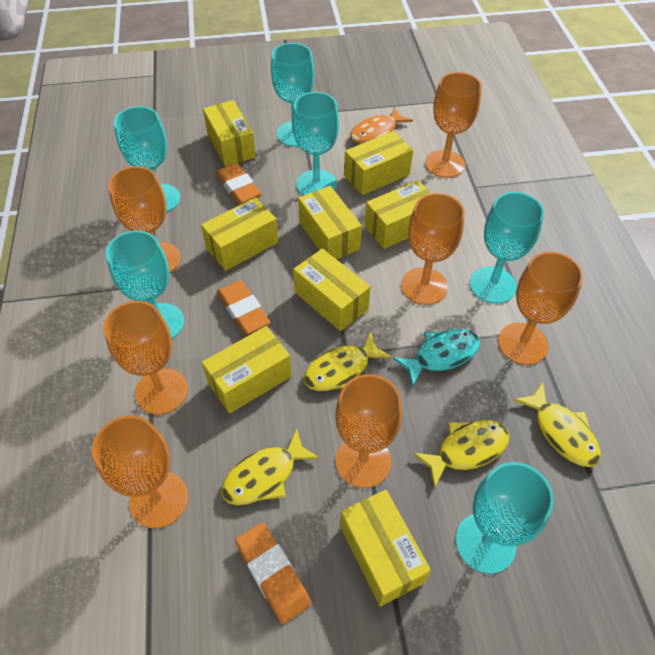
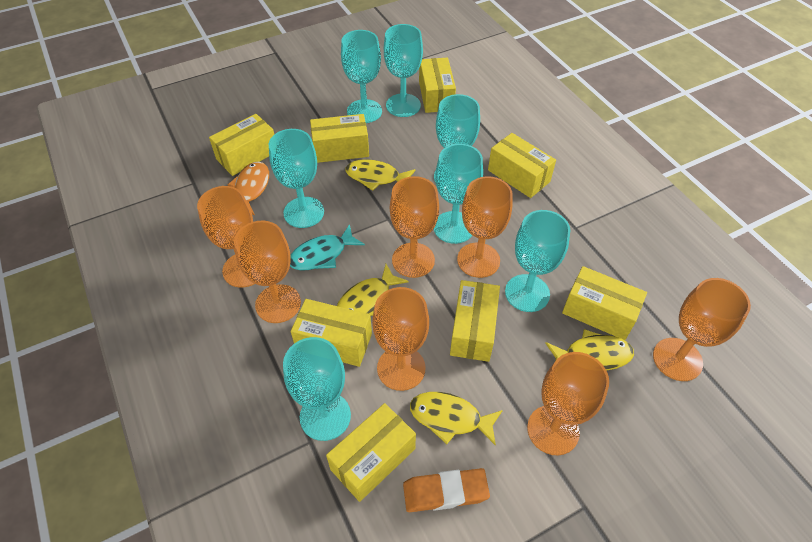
orange eraser: [216,163,261,205] [217,280,271,334] [235,523,311,624] = 3 -> [403,468,490,512] = 1
turquoise goblet: [106,230,184,339] [114,106,180,212] [271,43,314,147] [292,92,339,196] [456,462,554,574] [470,192,544,304] = 6 -> [269,129,324,228] [283,337,351,441] [341,30,382,123] [384,24,423,117] [434,94,480,183] [434,144,483,244] [505,210,571,312] = 7

